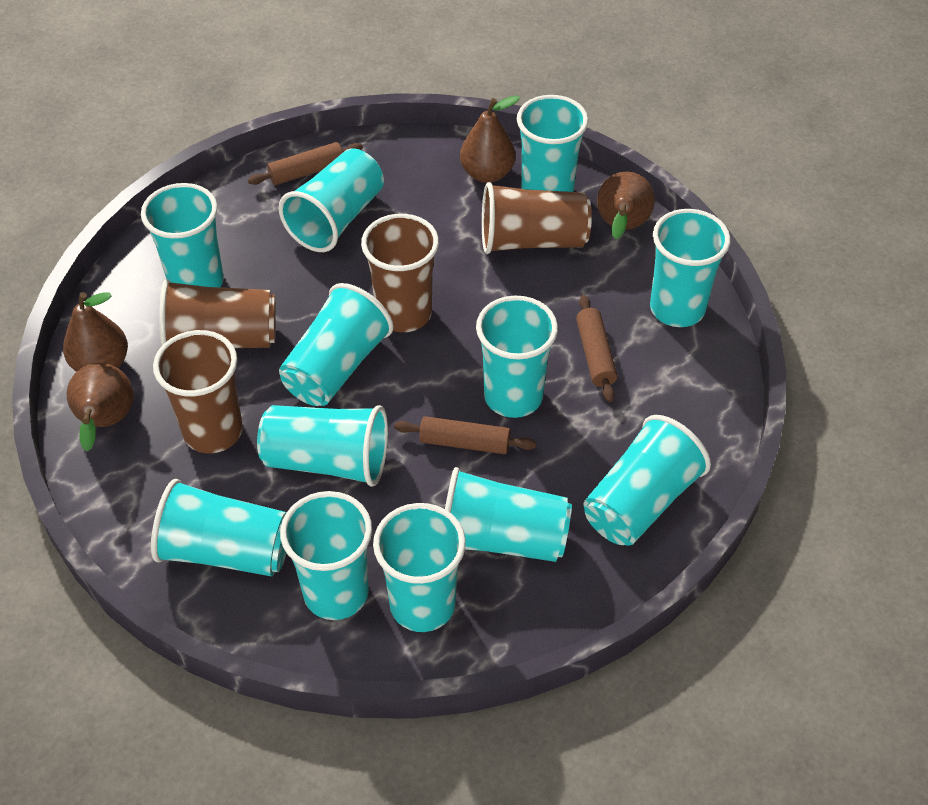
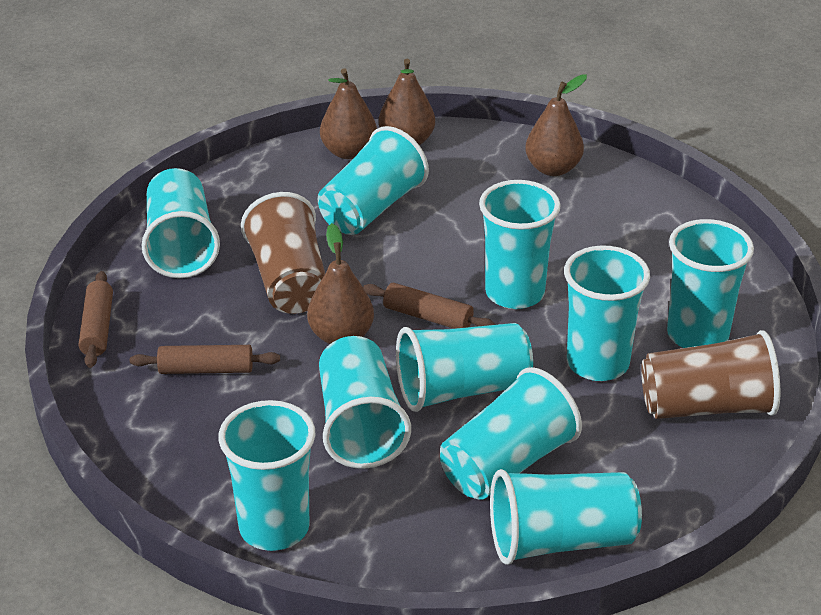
brown cup: [153,330,243,453] [160,279,276,348] [361,214,439,332] [482,182,592,254] = 4 -> [241,192,325,314] [641,330,780,419] = 2
turquoise cup: [141,183,224,287] [151,479,287,576] [257,405,388,487] [279,148,384,252] [279,283,394,406] [280,491,372,620] [373,503,466,632] [445,467,572,562] [476,296,558,418] [517,95,588,192] [584,415,711,545] [650,209,731,327] = 12 -> [142,168,220,278] [218,400,315,551] [318,126,429,235] [319,336,411,469] [396,323,533,412] [440,367,582,500] [479,180,561,309] [490,469,642,565] [564,245,650,381] [667,219,754,348] = 10

